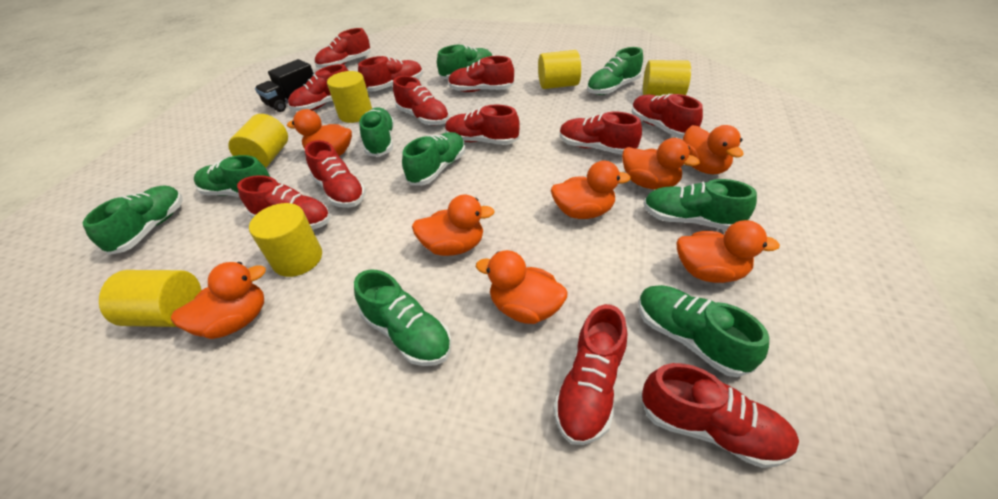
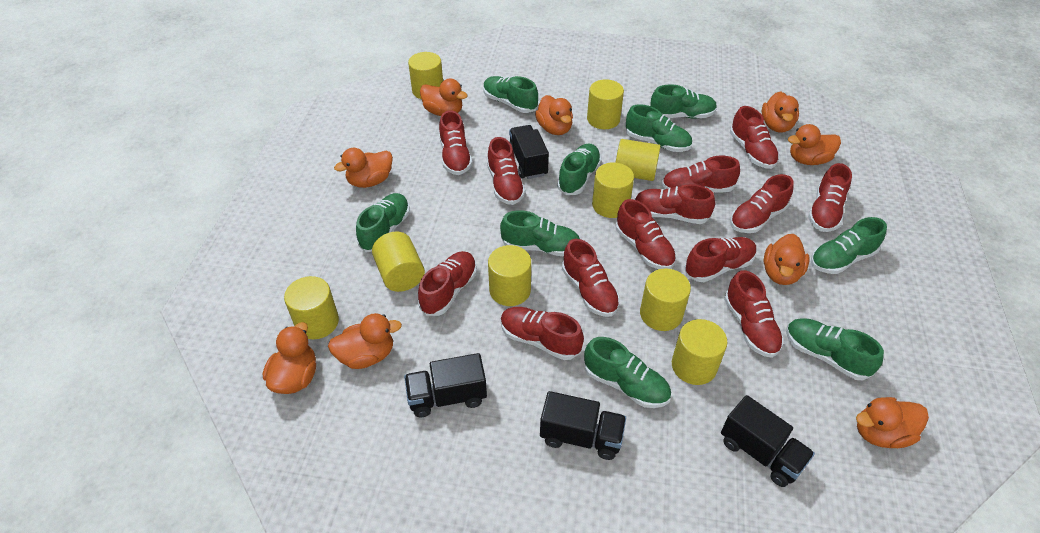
black truck: [255,59,314,112] = 1 -> [404,353,487,418] [509,125,549,179] [540,391,626,460] [721,395,815,487] = 4
orange duck: [171,262,266,339] [287,109,352,156] [412,195,495,256] [476,250,567,324] [551,161,631,219] [622,138,700,190] [677,220,780,283] [683,125,744,174] = 8 -> [263,322,316,394] [328,313,402,369] [334,148,393,188] [420,79,468,116] [535,95,573,135] [762,91,799,133] [763,234,810,285] [788,124,841,165] [856,397,929,448] = 9
red shoe: [237,175,331,230] [288,64,348,111] [305,140,366,208] [315,28,370,68] [358,56,423,91] [393,76,449,125] [445,105,520,145] [448,56,514,92] [554,304,627,445] [560,112,642,155] [632,94,703,138] [641,363,799,468] = 12 -> [418,251,477,316] [439,110,472,175] [487,137,525,205] [501,307,584,360] [562,239,620,317] [616,199,676,269] [634,184,715,224] [662,156,740,193] [685,237,757,282] [724,270,784,358] [730,106,779,169] [730,174,794,233] [808,163,852,232] = 13
yellow cylinder: [99,270,201,327] [228,114,288,168] [249,203,322,277] [327,71,372,123] [538,50,581,89] [643,60,691,96] = 6 -> [284,276,339,339] [372,232,425,292] [408,52,443,99] [488,245,531,306] [587,79,624,129] [592,162,634,218] [616,139,661,181] [640,268,691,331] [672,319,727,385] = 9

